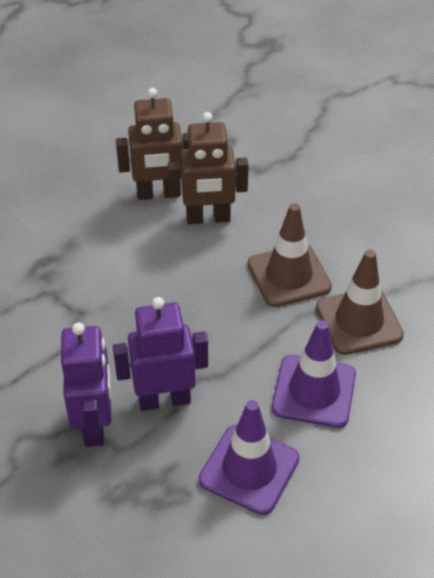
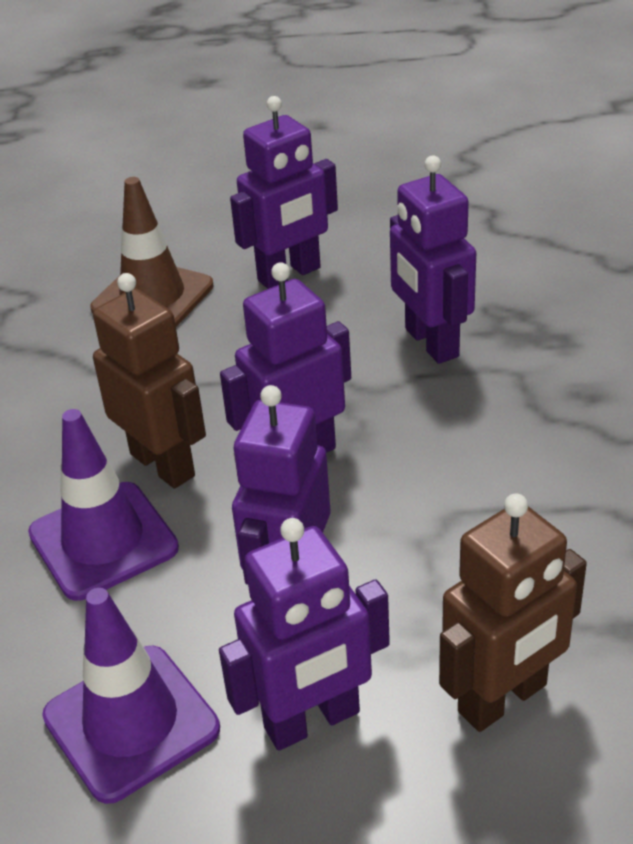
brown traffic cone: [248,203,332,307] [316,249,404,355] = 2 -> [90,177,214,327] = 1
purple robot: [61,322,111,447] [113,297,208,411] = 2 -> [219,518,390,751] [220,262,351,453] [230,96,338,289] [232,385,331,585] [390,155,476,364] = 5

